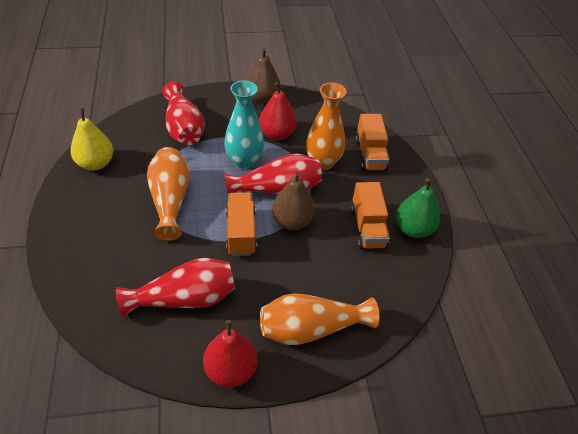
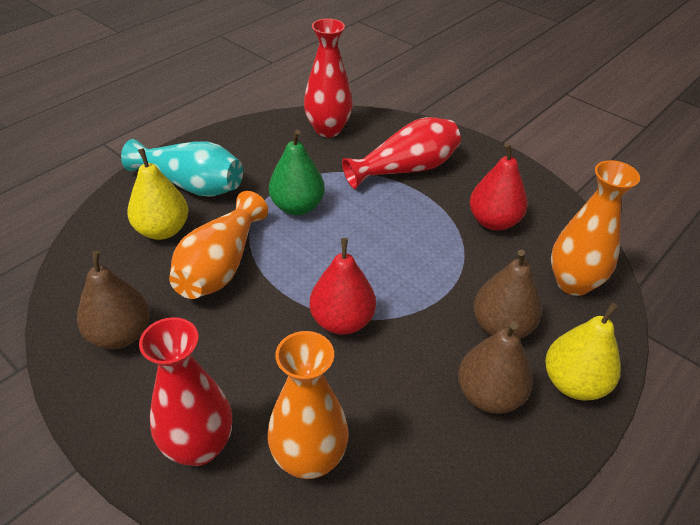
brown pear: [246,48,281,103] [272,172,315,230] = 2 -> [77,251,150,349] [458,322,533,414] [473,249,542,338] = 3
orange truck: [226,192,257,256] [351,182,390,249] [355,114,389,171] = 3 -> none = 0
yellow pear: [70,108,113,170] = 1 -> [127,148,188,240] [545,302,621,400] = 2

